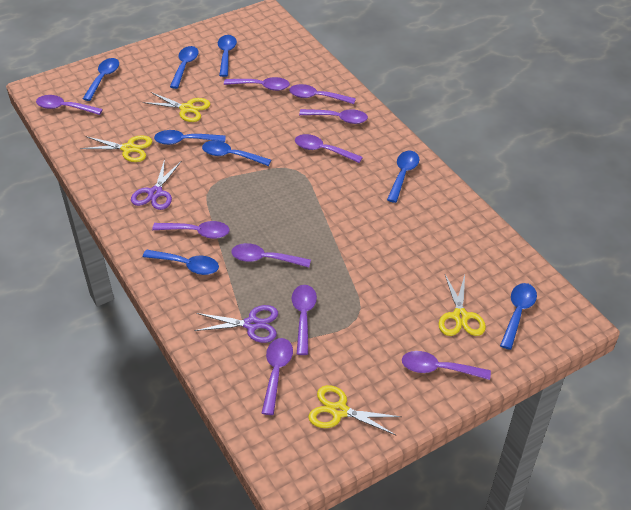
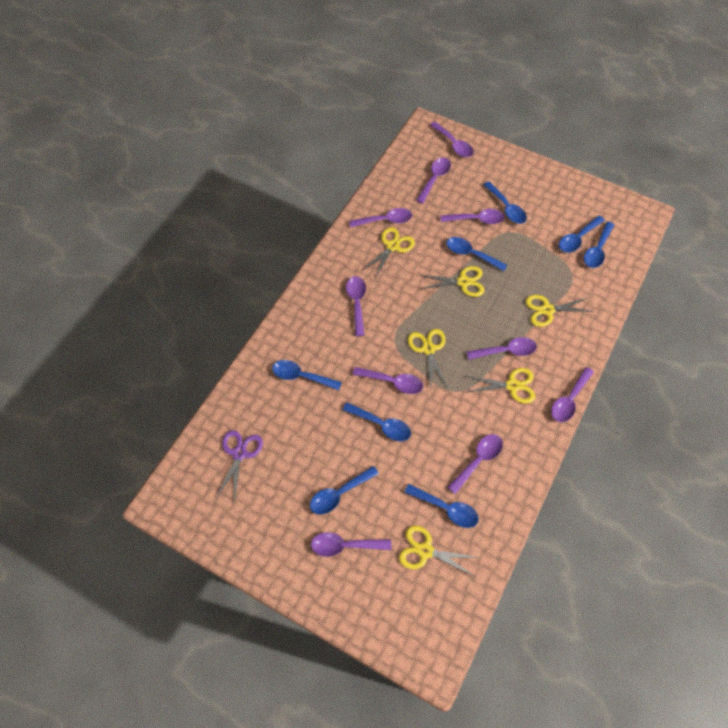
purple scissors: [131,159,182,210] [194,305,278,343] = 2 -> [216,430,263,503] = 1
yellow scissors: [80,135,153,162] [143,92,210,122] [308,385,402,435] [439,275,486,336] = 4 -> [361,227,415,278] [399,526,480,577] [408,329,448,390] [419,266,484,297] [466,368,535,404] [525,295,591,327] = 6

